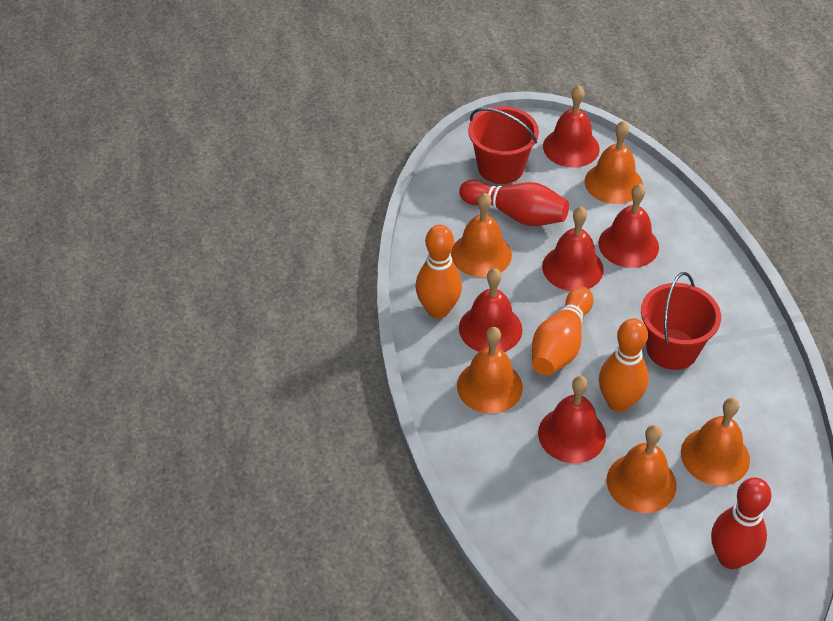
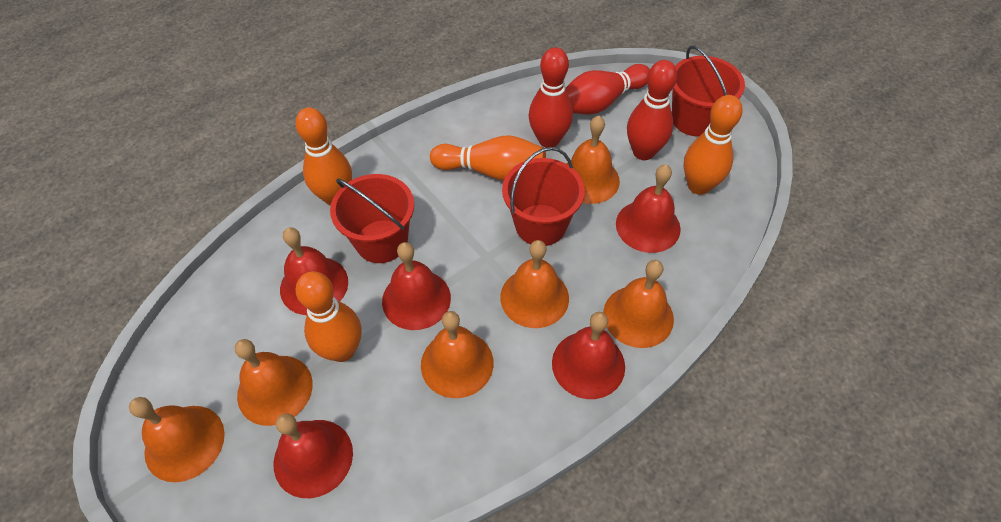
orange bell: [451,193,512,277] [457,327,523,414] [585,121,643,204] [606,425,676,513] [681,398,750,486] = 5 -> [129,397,225,482] [235,339,313,426] [421,311,494,398] [500,240,569,328] [566,116,620,204] [603,260,674,348] = 6
orange bowling pin: [415,225,462,319] [532,287,594,376] [599,318,649,412] = 3 -> [295,107,352,206] [295,271,361,362] [430,135,546,181] [684,95,743,195] = 4
red bowling pin: [459,180,569,226] [711,477,772,569] = 2 -> [529,47,573,148] [566,64,650,115] [627,60,677,160] = 3
red bucket: [468,106,539,184] [641,272,721,370] = 2 -> [330,174,414,263] [502,147,585,246] [672,46,745,137] = 3

